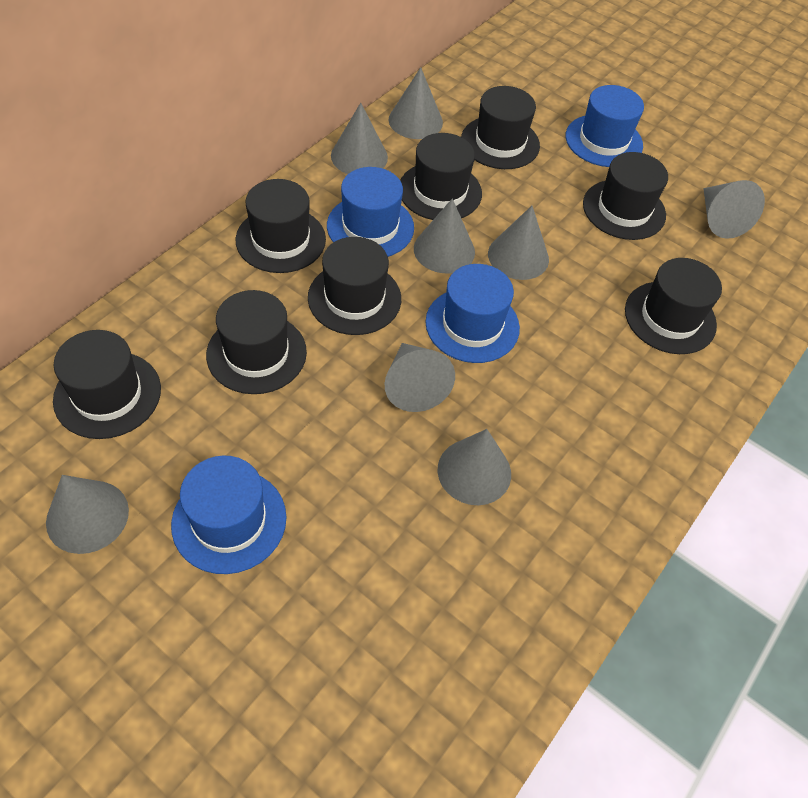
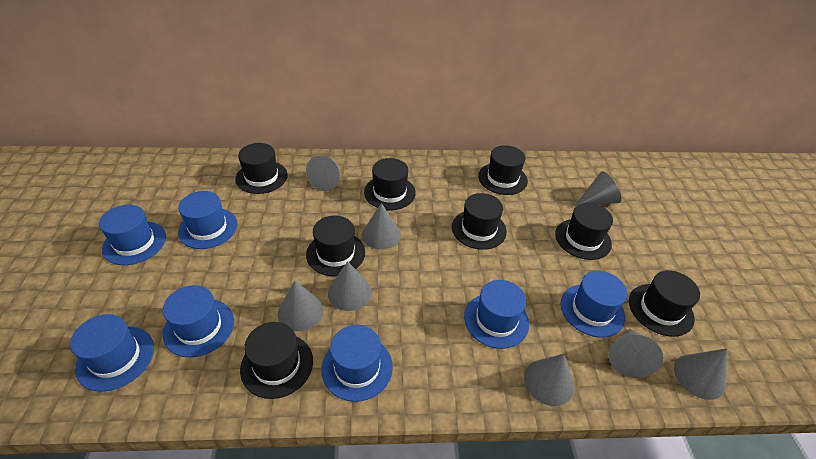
blue hat: [171,456,287,574] [327,167,414,257] [425,264,520,363] [566,85,644,167] = 4 -> [70,314,154,392] [99,205,166,265] [163,285,234,357] [178,191,237,249] [321,325,393,402] [464,280,529,349] [561,271,627,338] = 7

